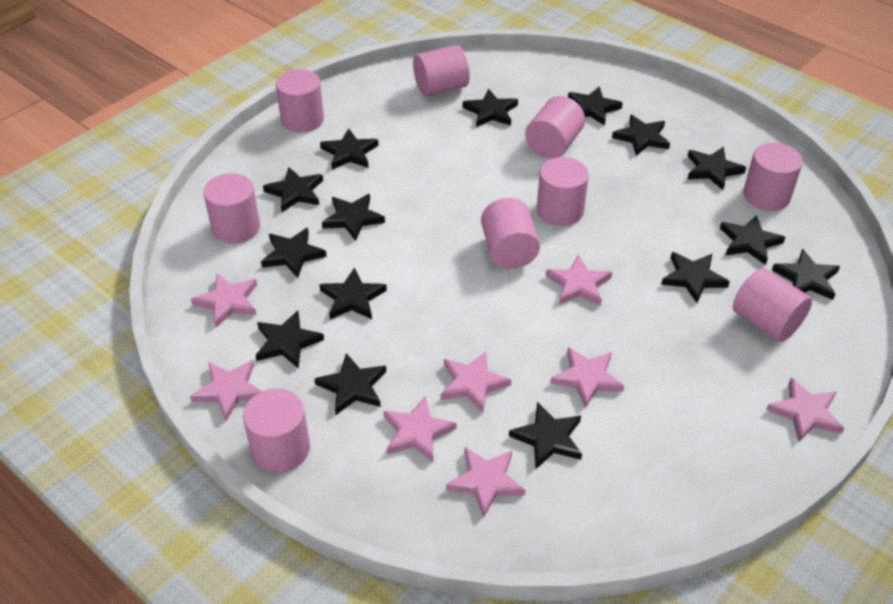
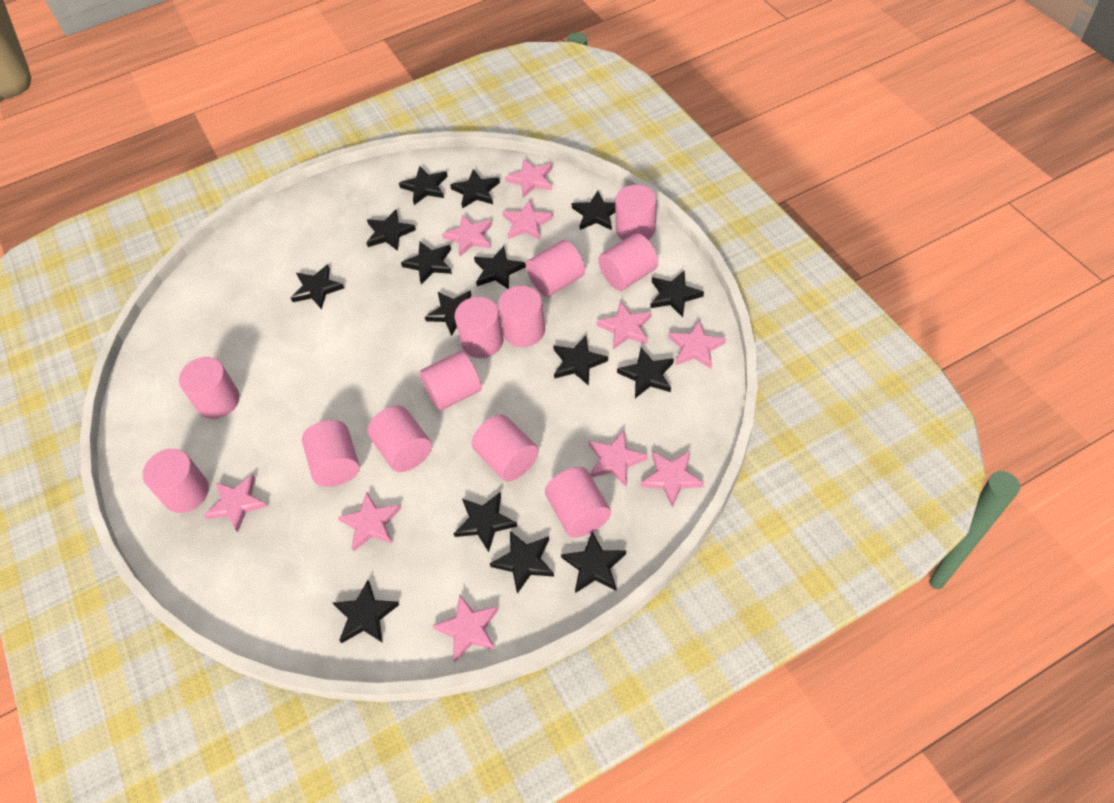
pink cylinder: [204,173,260,243] [243,389,310,473] [276,69,324,132] [413,45,470,96] [481,198,540,269] [525,96,585,159] [537,157,589,226] [733,268,812,342] [743,143,803,211] = 9 -> [143,449,209,513] [179,357,240,419] [302,420,360,487] [367,406,432,472] [420,351,482,411] [455,297,504,358] [471,414,539,482] [498,286,545,347] [526,240,585,297] [545,467,611,538] [598,233,658,291] [615,185,657,240] = 12
pink star: [190,360,262,421] [191,273,257,327] [383,396,457,462] [441,351,511,413] [446,447,525,517] [545,255,612,306] [551,347,624,408] [767,378,844,442] = 8 -> [204,474,268,532] [338,492,401,551] [432,594,499,662] [442,214,492,256] [502,200,553,240] [505,159,552,198] [589,430,648,487] [597,301,652,349] [640,451,704,507] [669,320,726,369] = 10

